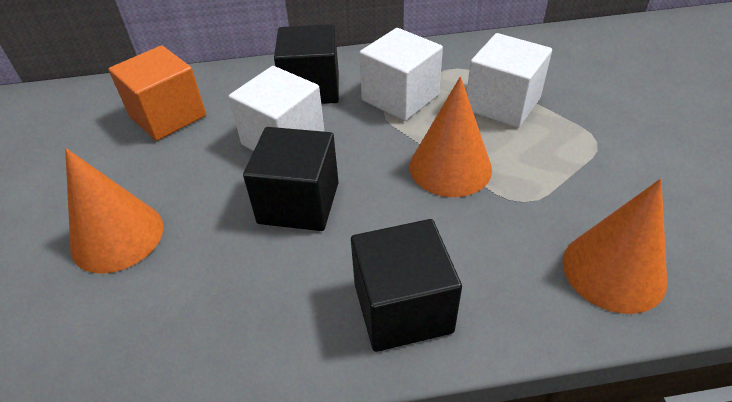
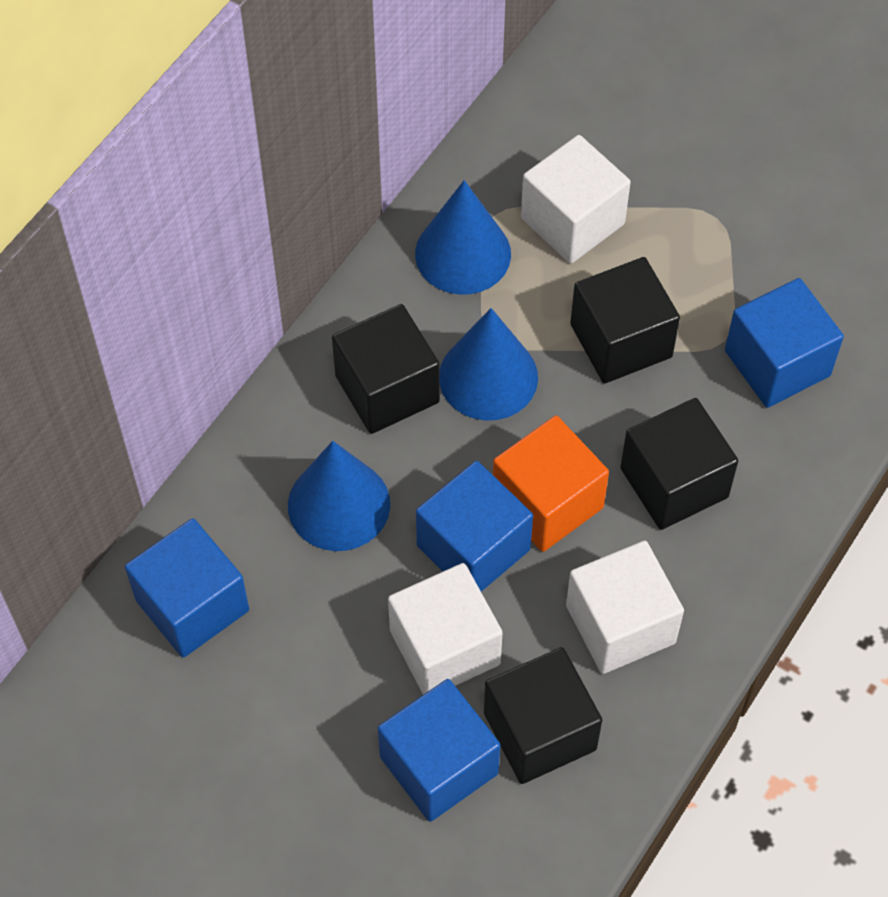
black cube: [243,127,339,231] [274,24,339,104] [351,219,462,352] = 3 -> [332,304,440,434] [484,647,602,784] [570,257,680,383] [620,398,738,530] = 4
blue cone: none = 0 -> [288,441,390,551] [415,180,511,295] [440,308,538,421] = 3
blue cube: none = 0 -> [125,518,249,658] [378,679,500,822] [416,461,533,592] [725,278,844,408] = 4
orange cone: [65,148,164,274] [410,76,492,197] [563,179,667,314] = 3 -> none = 0

